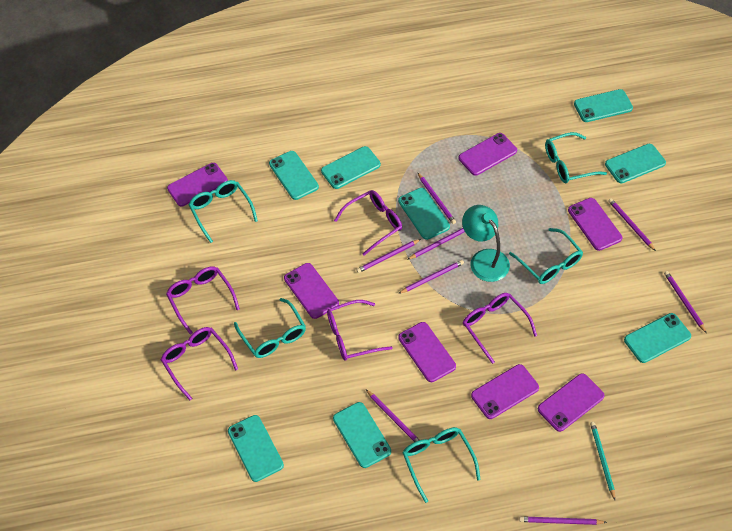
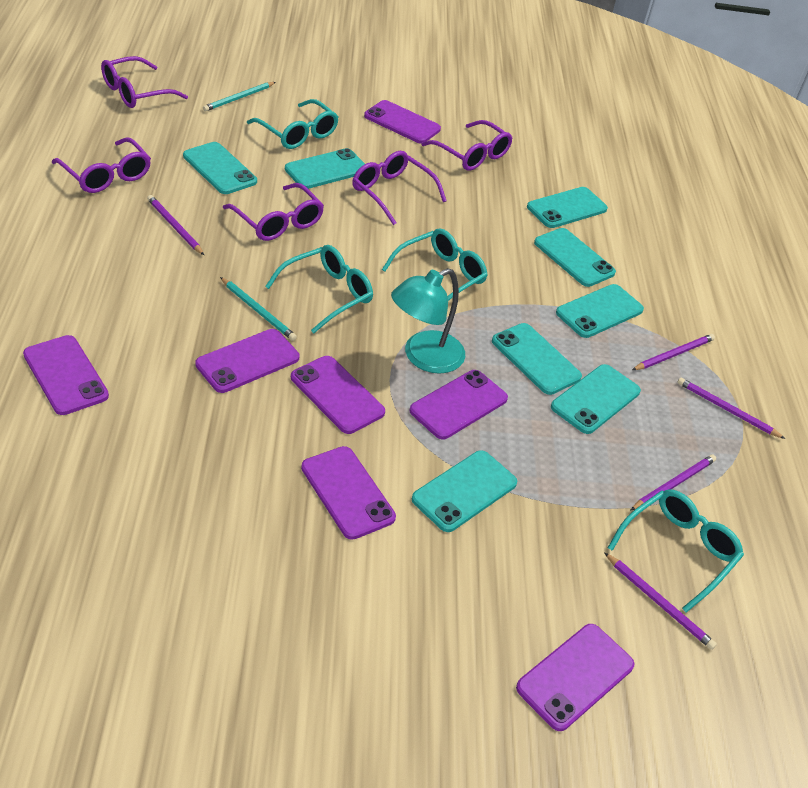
purple pencil: [356,239,421,273] [366,389,419,442] [398,260,464,294] [407,228,465,260] [417,172,456,224] [519,516,607,525] [608,198,656,251] [664,271,706,333] = 8 -> [147,195,204,255] [604,552,717,650] [631,455,716,510] [632,334,715,370] [677,377,785,439] = 5
turquoise glasses: [189,180,258,243] [234,298,306,358] [402,427,481,503] [509,228,583,284] [545,132,607,183] = 5 -> [247,99,339,149] [265,245,373,333] [382,228,487,301] [608,489,744,613] = 4
turquoise pencil: [590,422,615,500] = 1 -> [203,82,275,112] [220,277,297,341] = 2

